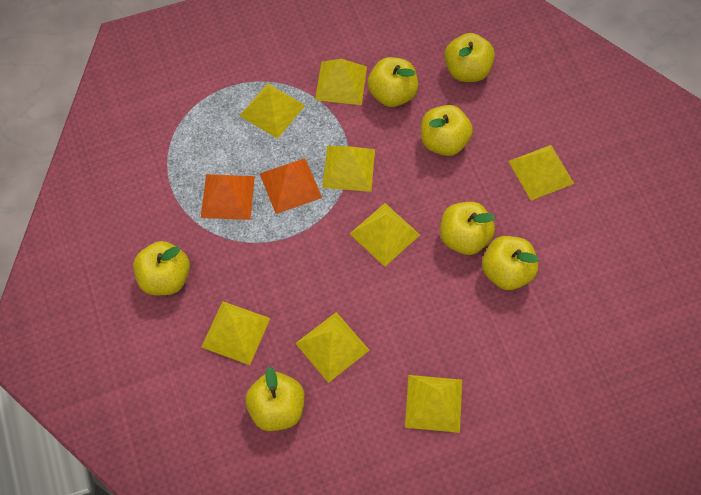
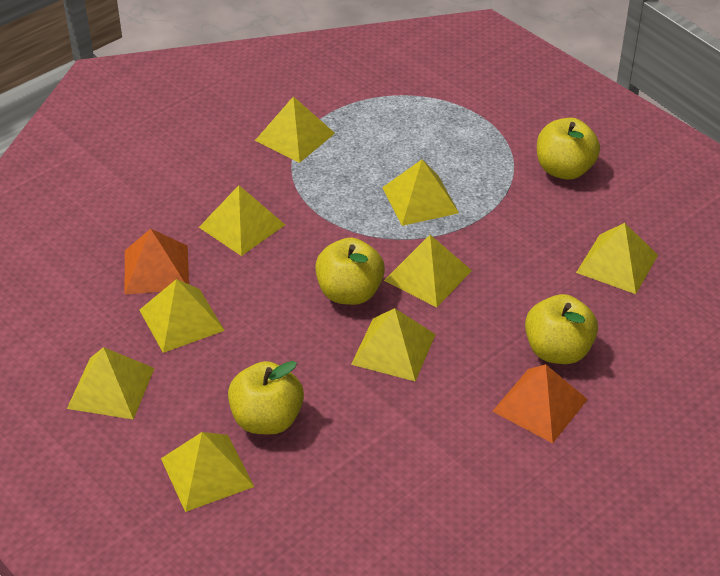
yellow apple: [133,241,190,295] [246,367,305,431] [368,57,418,107] [421,105,473,156] [440,202,495,255] [444,33,495,82] [482,236,539,290] = 7 -> [228,361,304,434] [315,237,385,305] [525,294,598,364] [537,118,600,180] = 4
yellow pyramid: [201,301,270,365] [240,83,305,139] [295,312,370,383] [315,59,367,105] [322,146,375,192] [350,203,420,267] [405,375,462,433] [508,145,574,201] = 8 -> [67,347,154,420] [139,279,225,353] [161,432,254,512] [199,185,285,256] [255,96,335,163] [351,308,436,382] [382,160,459,226] [384,235,472,307] [576,223,658,294] = 9

